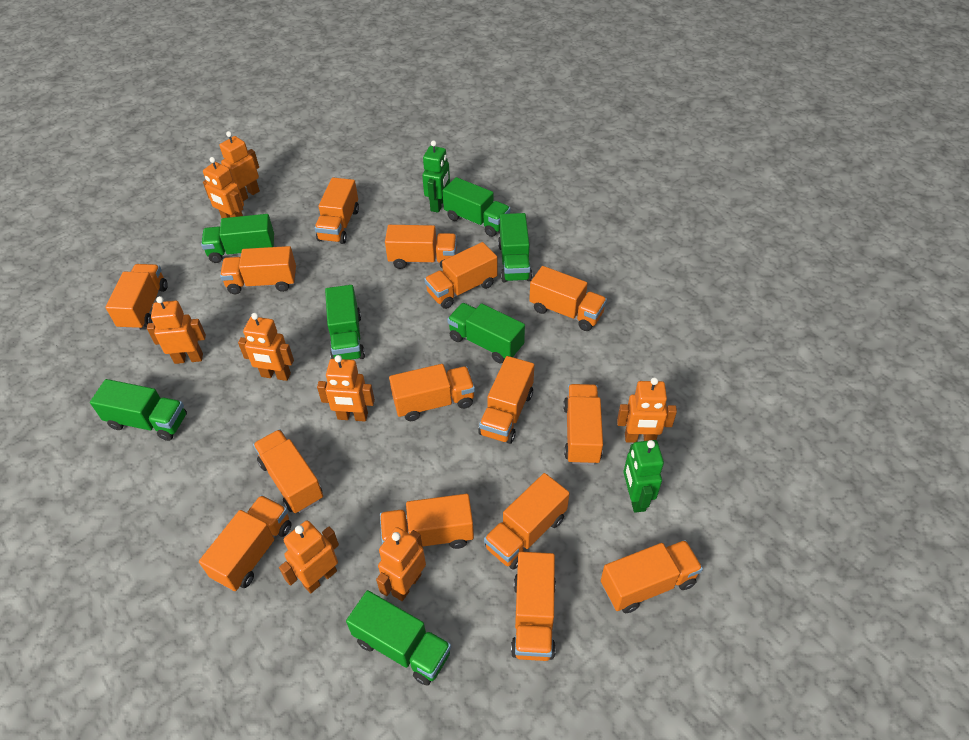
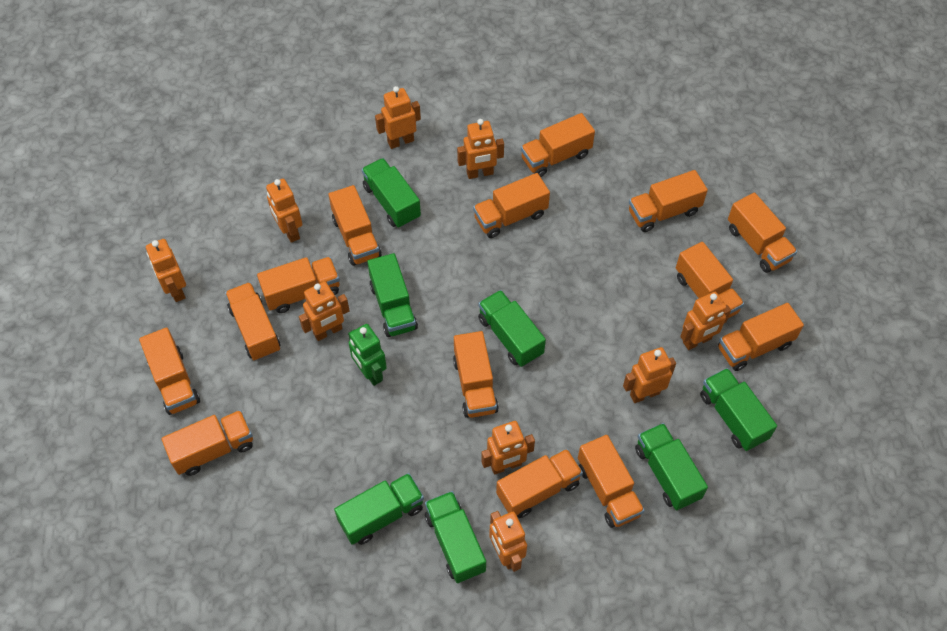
green robot: [422,140,450,213] [623,440,664,513] = 2 -> [348,324,387,386] = 1
orange robot: [147,296,206,364] [203,157,244,218] [219,131,260,201] [238,313,294,381] [279,520,339,593] [317,355,375,421] [376,527,426,601] [617,377,677,443] = 8 -> [146,239,186,302] [266,179,302,243] [299,281,350,341] [375,86,421,149] [457,119,504,179] [481,421,535,475] [489,511,527,572] [623,347,676,403] [680,292,731,350] = 9
orange truck: [105,264,168,330] [199,495,292,591] [220,246,296,294] [253,429,323,513] [314,178,359,244] [380,494,474,549] [385,225,457,269] [389,364,475,421] [424,242,497,309] [478,356,534,444] [484,473,570,570] [511,552,556,661] [529,266,607,331] [563,384,603,465] [601,540,703,613] = 15 -> [139,327,200,415] [161,410,253,476] [225,282,280,361] [257,257,340,313] [329,185,381,266] [453,331,499,418] [473,173,550,238] [496,449,583,518] [521,113,595,177] [578,435,645,528] [629,170,708,232] [676,242,744,318] [718,303,804,371] [728,192,797,273] = 14

